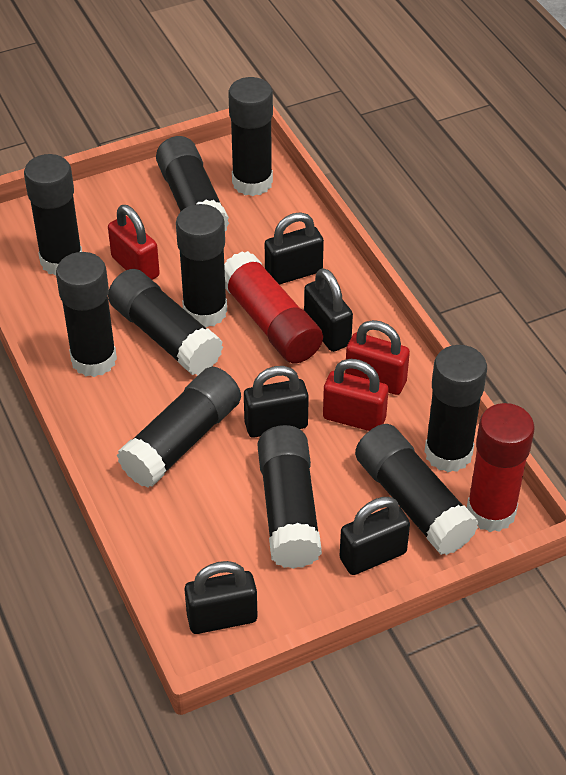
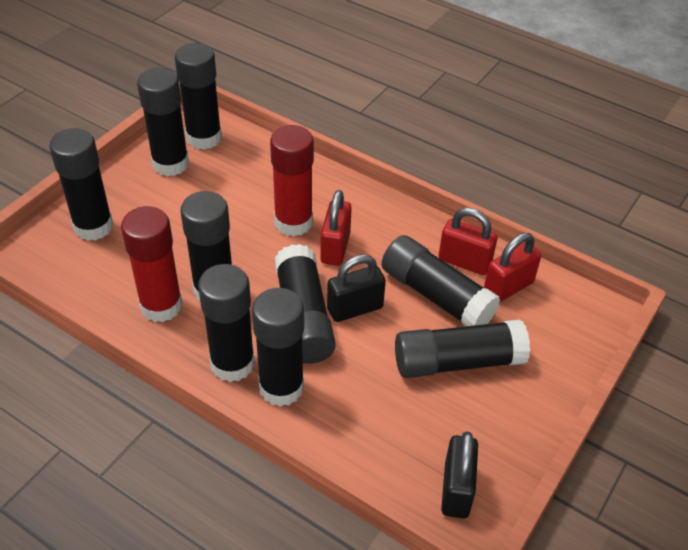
black glue stick: [24,154,82,276] [56,252,117,377] [108,269,223,375] [117,367,241,488] [156,136,229,231] [176,204,227,328] [228,77,273,196] [258,425,322,569] [355,424,479,555] [424,345,487,472] = 10 -> [49,128,113,241] [137,68,189,176] [175,43,222,150] [180,191,232,300] [198,264,255,382] [252,288,304,407] [274,244,336,364] [382,235,500,326] [395,320,530,378] = 9
black padlock: [184,561,257,634] [244,366,309,438] [265,213,324,285] [304,268,353,352] [340,497,410,575] = 5 -> [327,254,386,322] [441,431,478,519] = 2

